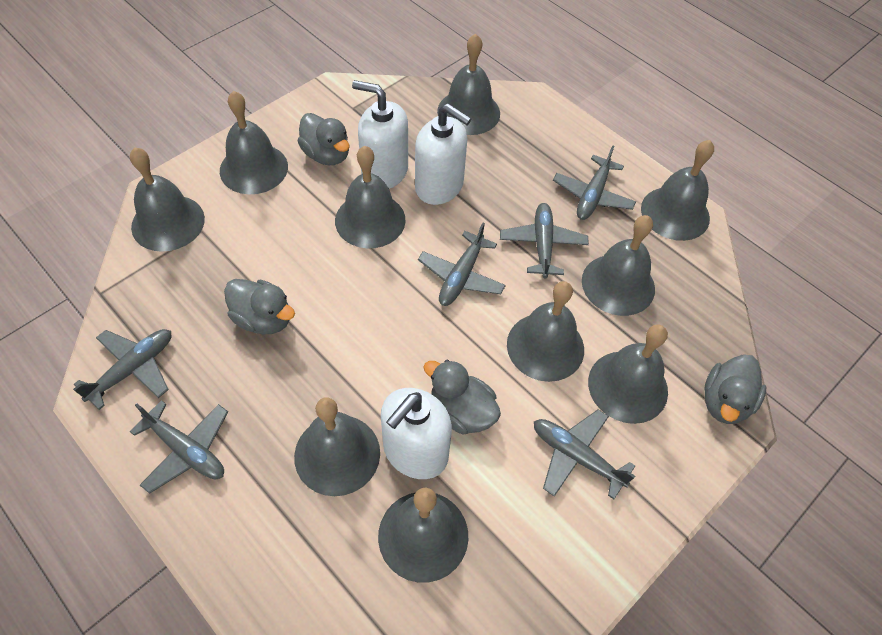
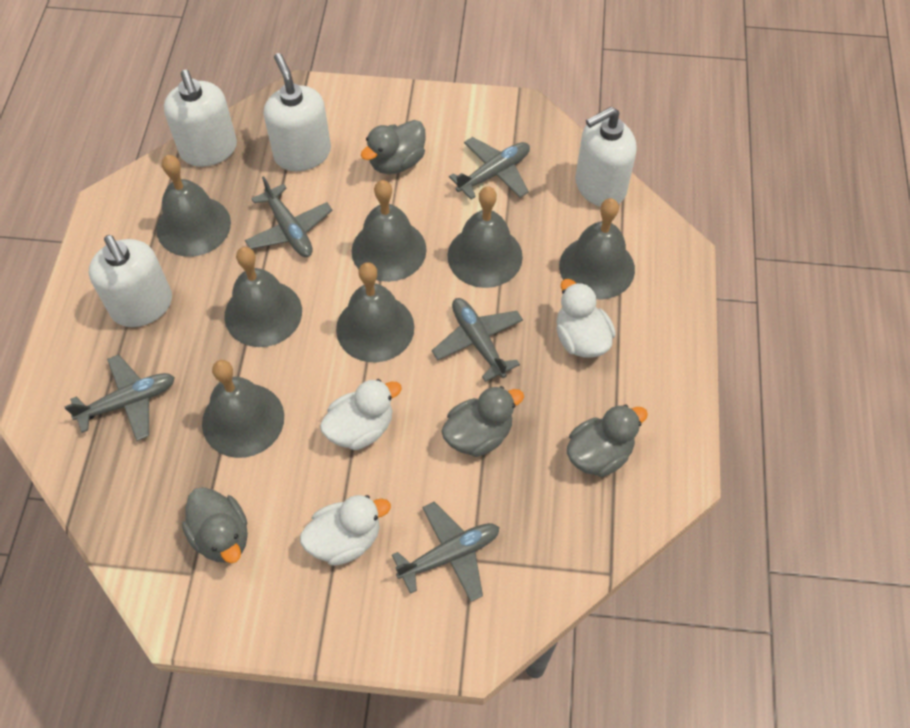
grey bell: [130,147,205,252] [220,91,288,194] [294,397,380,496] [335,146,406,248] [378,488,468,583] [437,34,500,135] [507,281,584,382] [582,215,655,316] [588,325,668,424] [641,140,714,241] = 10 -> [156,155,231,257] [202,360,284,458] [224,247,302,347] [336,262,414,362] [352,180,427,282] [447,186,523,288] [559,198,635,300] = 7
grey plane: [73,329,172,410] [129,400,228,494] [418,223,506,306] [500,203,589,278] [534,409,635,499] [553,145,636,220] = 6 -> [64,355,175,441] [245,176,332,257] [392,502,500,602] [432,298,523,382] [449,137,530,200] = 5
white duck: none = 0 -> [300,495,391,566] [320,379,402,450] [556,279,616,358] = 3
white soap dispenser: [352,80,408,189] [381,388,452,479] [415,104,472,205] = 3 -> [89,235,172,327] [164,70,237,167] [264,53,331,171] [575,107,636,207] = 4

